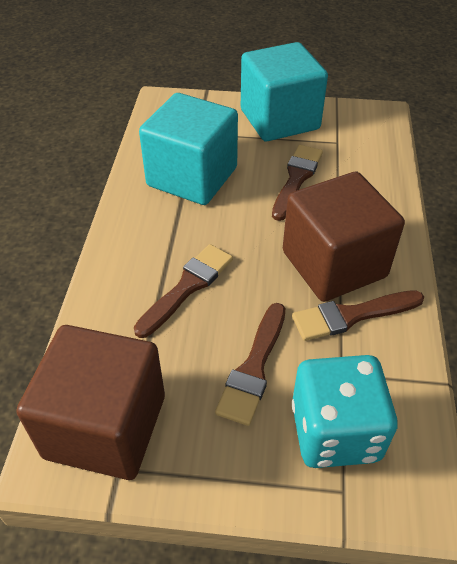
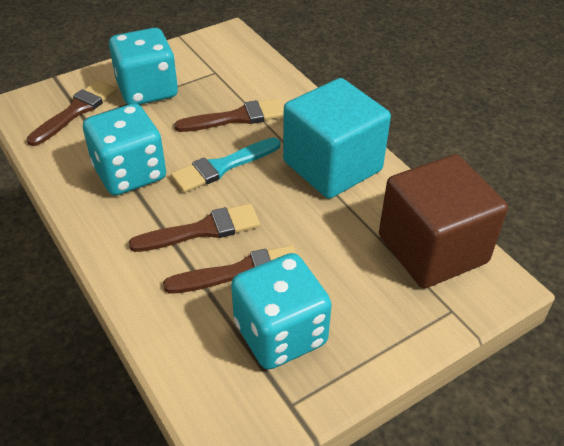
brown cube: [16,325,165,480] [283,172,405,302] = 2 -> [379,154,508,288] = 1
turquoise brush: none = 0 -> [171,137,280,193] = 1
turquoise cube: [139,93,238,205] [241,42,328,141] = 2 -> [283,78,391,199] = 1
turquoise dice: [292,355,398,468] = 1 -> [83,104,166,195] [109,28,178,105] [231,253,332,370] = 3

